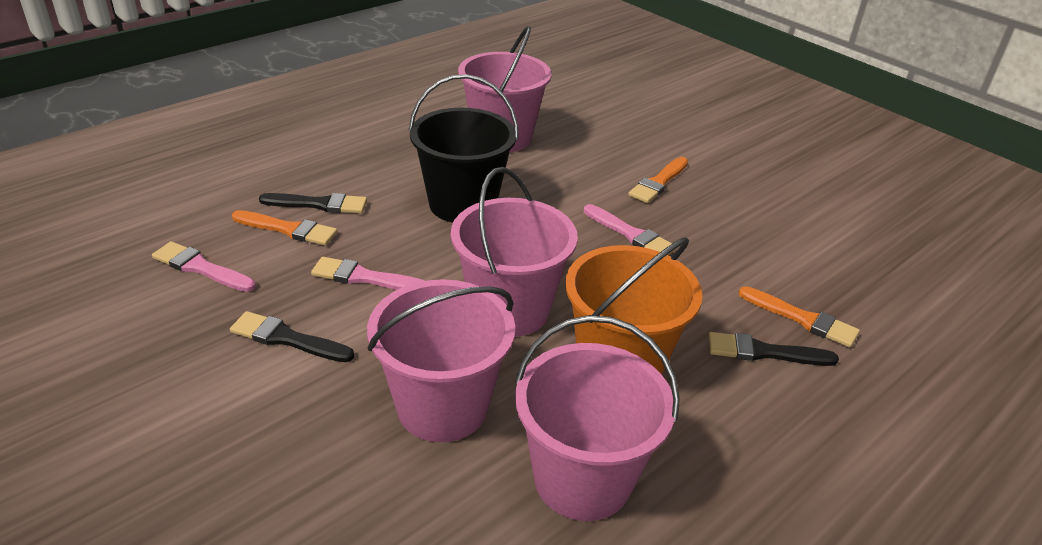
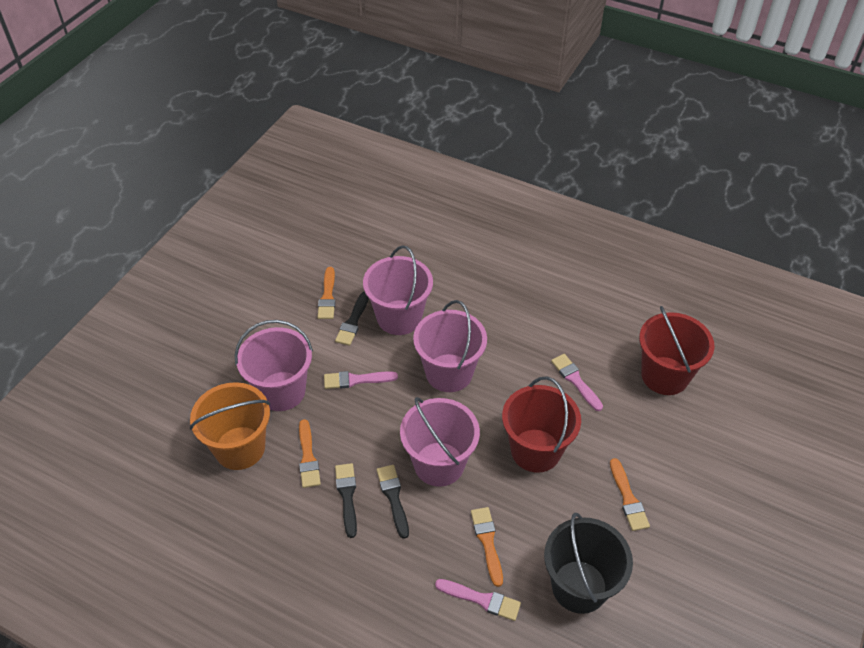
orange brush: [232,210,338,246] [628,157,688,203] [738,286,860,348] = 3 -> [299,419,321,488] [318,267,335,319] [471,507,503,587] [610,458,650,531] = 4
red bucket: none = 0 -> [502,376,581,473] [639,306,715,395] = 2

